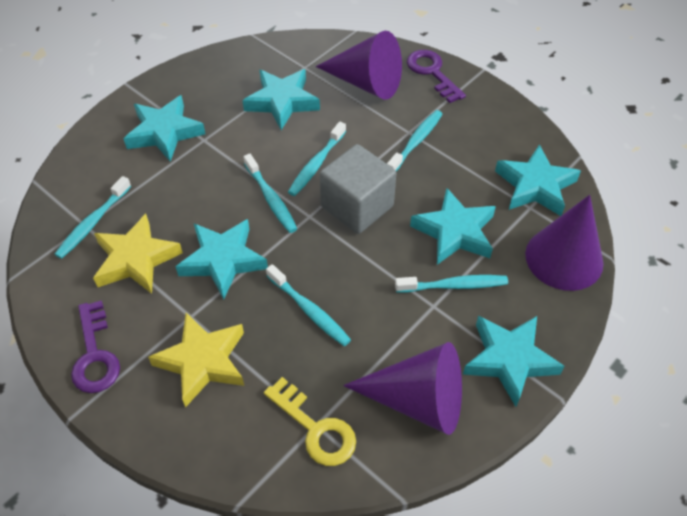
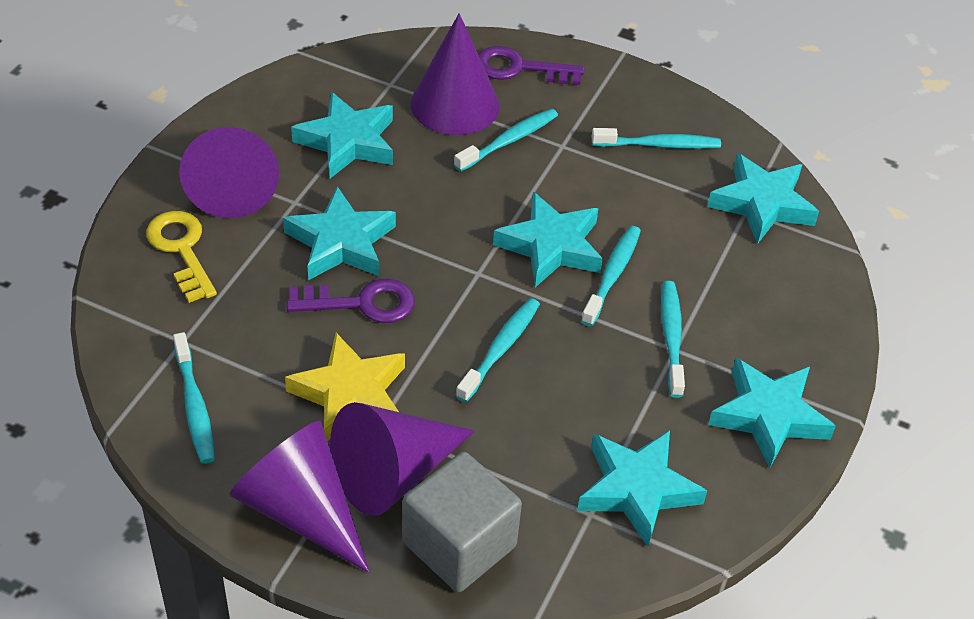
purple cone: [316,31,402,100] [343,342,462,435] [525,195,603,291] = 3 -> [179,127,279,218] [230,421,370,573] [330,402,475,516] [411,13,500,135] = 4
yellow star: [93,214,183,294] [148,313,244,408] = 2 -> [285,333,405,441] = 1

